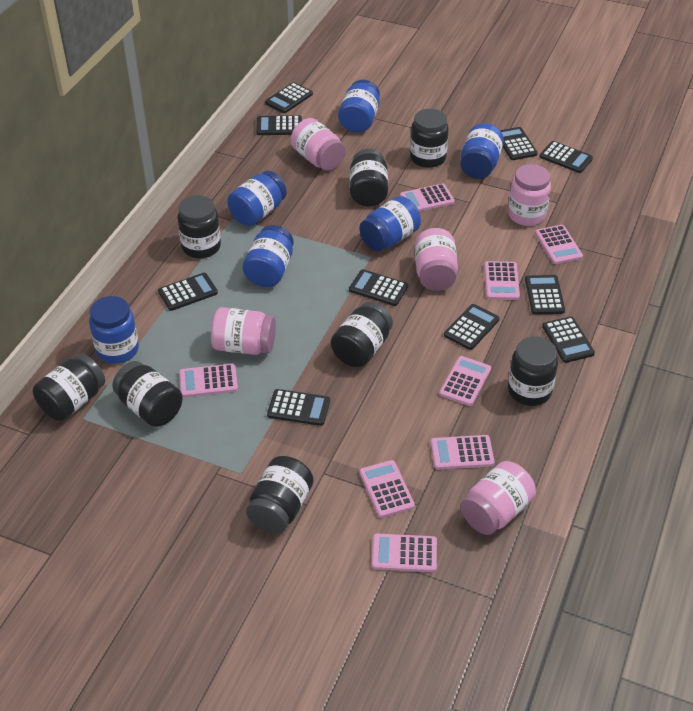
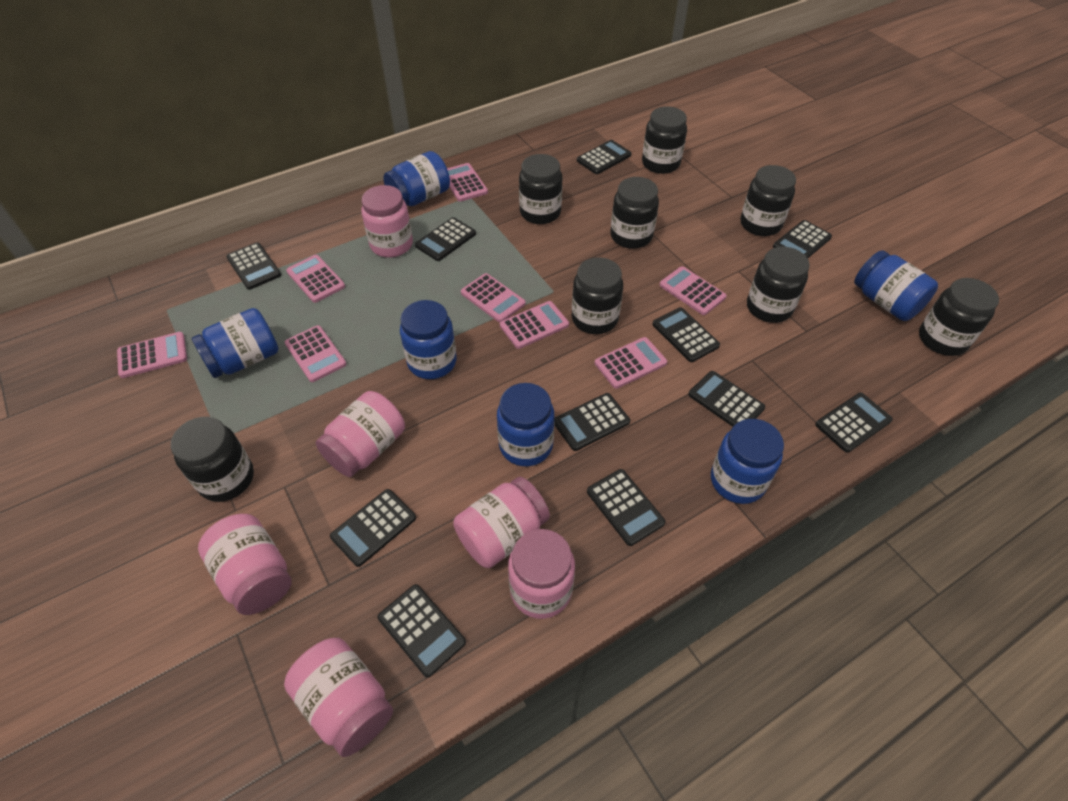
black calculator: [158,273,218,311] [256,115,302,135] [265,82,313,113] [267,389,330,426] [349,269,408,306] [444,304,500,350] [500,127,538,160] [525,275,565,315] [539,141,593,173] [542,317,595,363] = 10 -> [226,243,281,290] [330,489,416,567] [378,584,466,677] [415,217,476,261] [554,393,630,451] [577,140,631,174] [587,469,665,546] [653,307,720,362] [688,371,765,427] [773,220,832,258] [815,392,893,453] = 11
pink jar: [211,307,276,355] [291,118,346,171] [415,228,458,291] [461,461,536,535] [508,164,551,226] = 5 -> [198,514,292,615] [284,638,393,757] [316,391,405,477] [361,185,413,258] [453,477,550,568] [508,529,575,619] = 6

